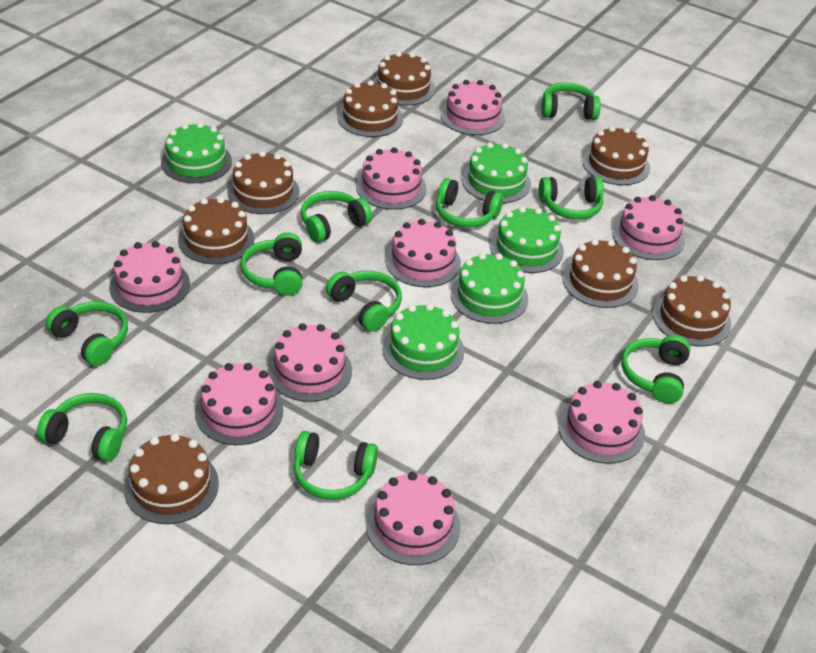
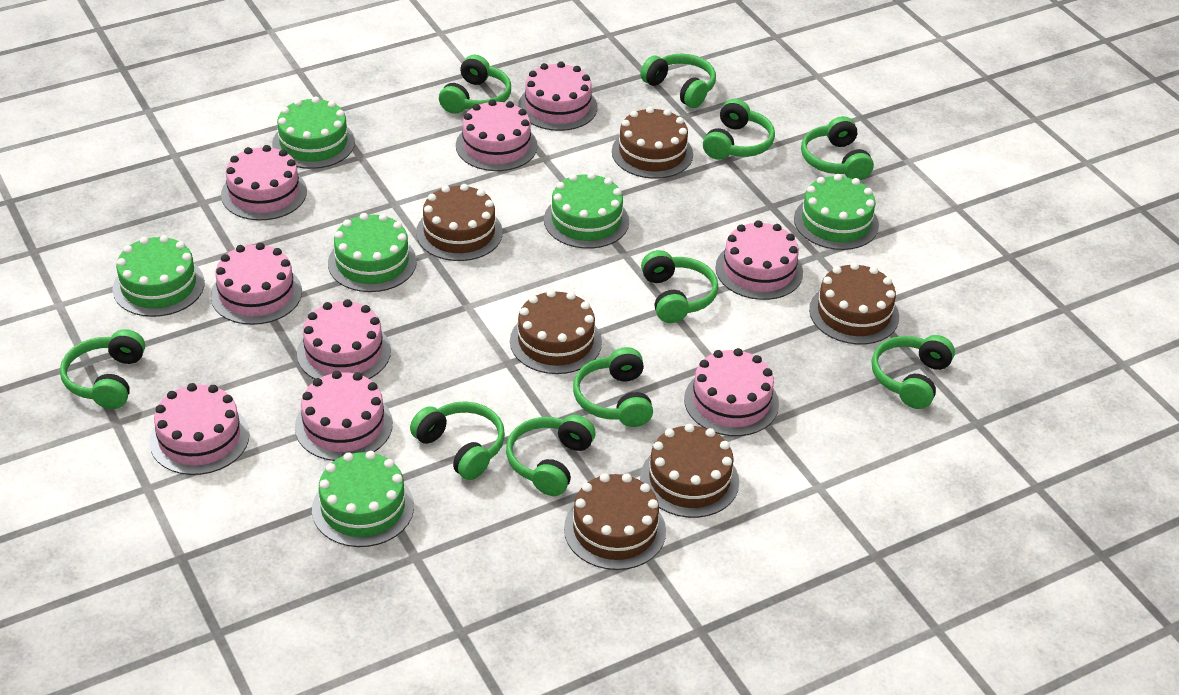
brown cake: [124,433,219,524] [178,197,254,264] [227,151,300,214] [337,80,403,137] [373,52,435,106] [562,239,639,308] [582,126,650,185] [653,275,731,347] = 8 -> [416,184,503,261] [510,290,602,374] [564,473,666,570] [612,107,693,179] [640,424,739,518] [809,262,899,344] = 6
green cake: [161,122,232,183] [382,304,464,380] [451,253,528,324] [462,142,531,203] [490,206,564,273] = 5 -> [113,235,205,317] [272,97,355,169] [312,451,414,547] [328,213,417,292] [544,172,629,249] [794,174,879,250] = 6

